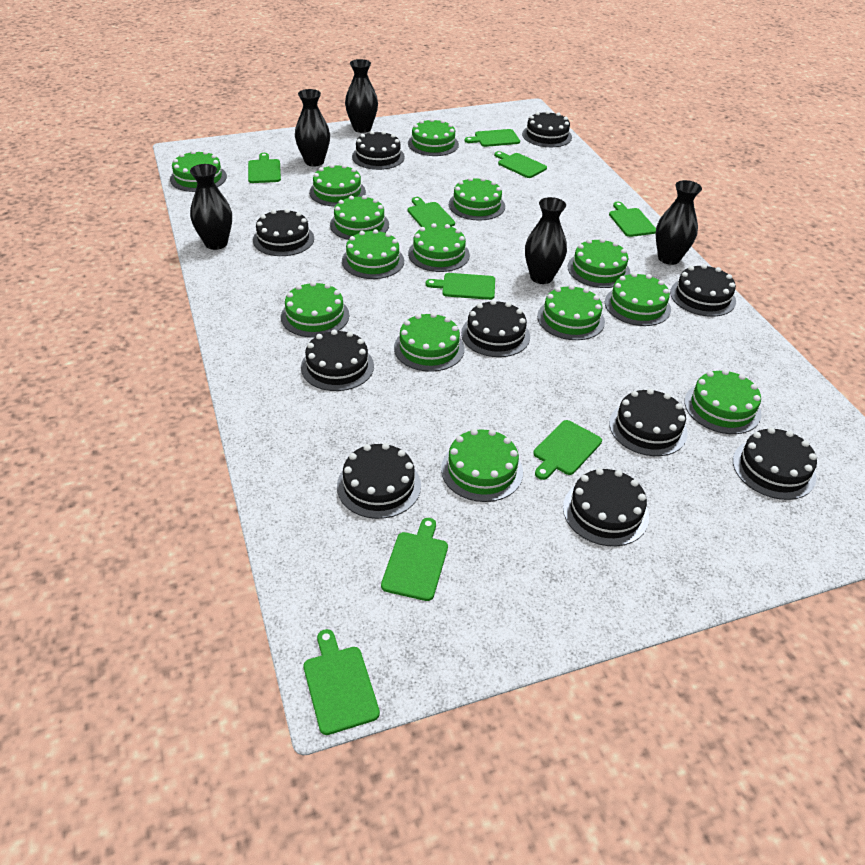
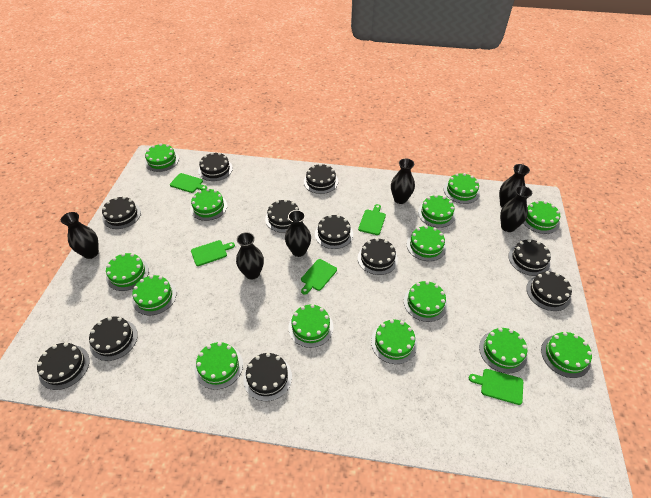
black cake: [253,209,314,256] [301,329,374,391] [337,443,421,519] [352,131,405,170] [461,300,530,357] [522,111,572,147] [563,468,649,546] [609,388,688,456] [670,264,736,317] [733,427,817,500] = 10 -> [37,343,90,390] [89,316,138,361] [102,196,141,229] [198,152,233,181] [243,353,292,401] [265,199,299,233] [304,164,338,194] [315,215,353,249] [358,238,398,275] [508,239,551,276] [526,271,572,311] = 11
black vase: [190,164,232,250] [295,89,330,167] [345,59,378,133] [525,197,567,284] [656,180,702,265] = 5 -> [61,212,99,259] [236,232,264,280] [285,210,311,257] [391,159,415,204] [499,164,530,207] [500,186,532,232] = 6
green cutting board: [248,153,281,183] [304,629,380,735] [381,518,448,601] [408,197,455,227] [426,273,495,300] [465,129,520,147] [494,151,547,178] [533,420,602,480] [609,202,656,237] = 9 -> [170,173,207,193] [191,240,235,266] [301,259,337,295] [358,204,386,235] [469,369,523,405] = 5

